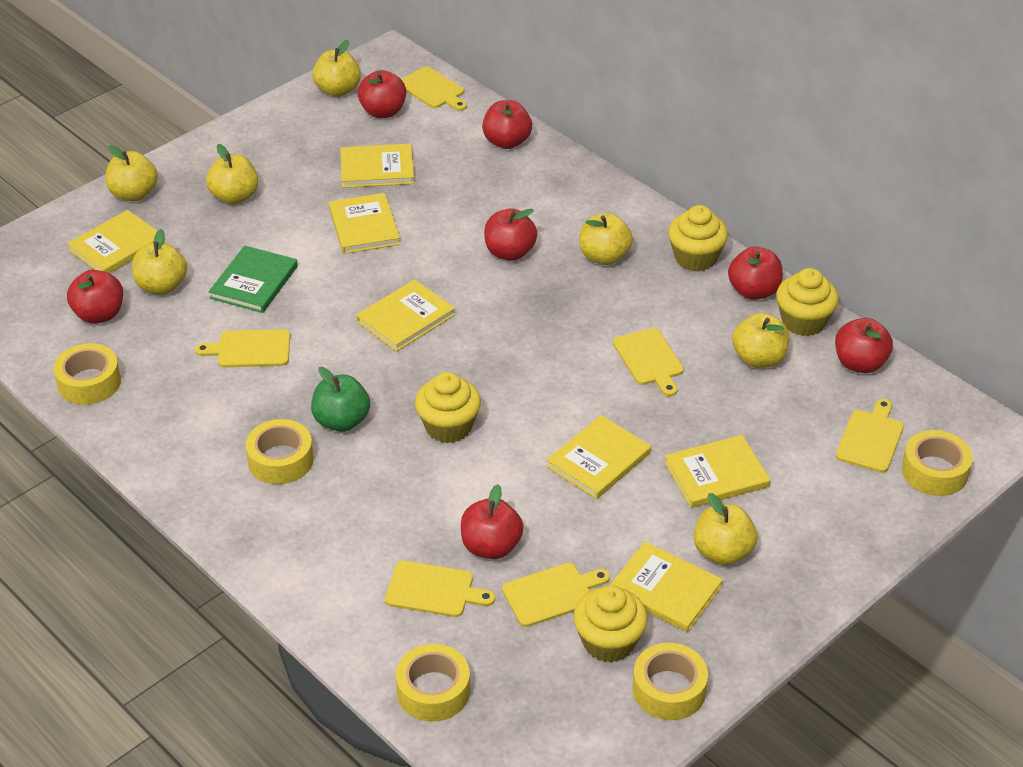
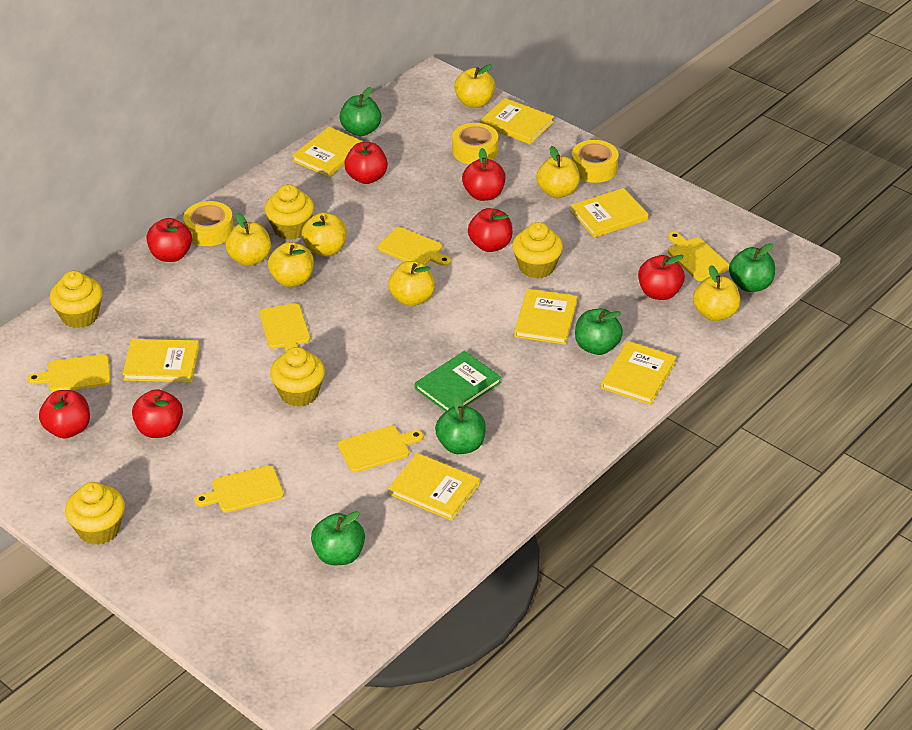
green apple: [311,367,370,432] = 1 -> [311,511,365,565] [339,87,381,136] [435,394,486,454] [575,308,623,355] [729,243,775,292] = 5
yellow cupcake: [415,372,481,443] [573,585,648,663] [668,205,728,271] [776,268,839,336] = 4 -> [50,271,103,328] [65,482,125,545] [265,184,314,240] [270,347,325,407] [512,222,563,279] = 5
yellow tape: [53,343,121,405] [246,419,314,484] [396,644,470,722] [633,643,708,720] [902,430,973,496] = 5 -> [183,201,234,246] [452,123,498,164] [571,140,619,183] = 3

